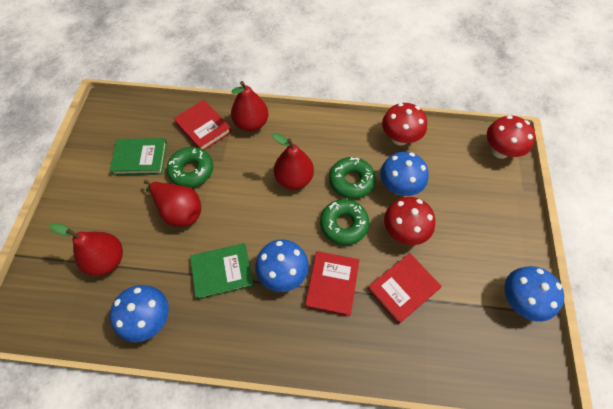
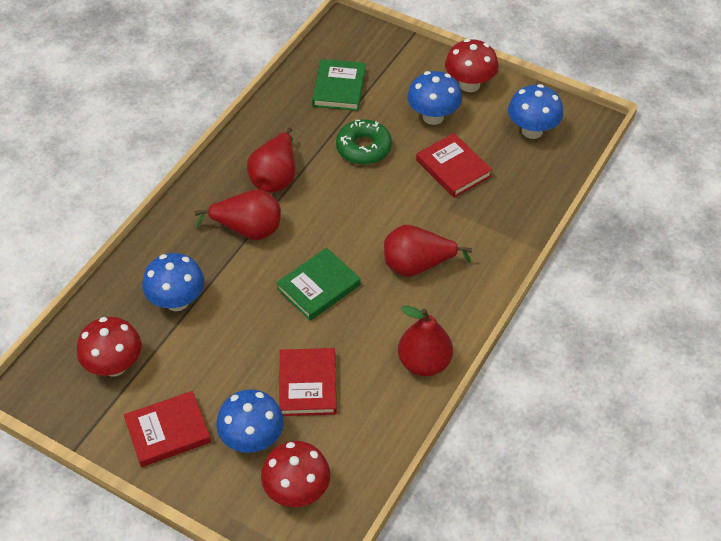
green donut: [166,147,213,188] [320,199,369,245] [329,157,376,199] = 3 -> [336,119,392,165] = 1

